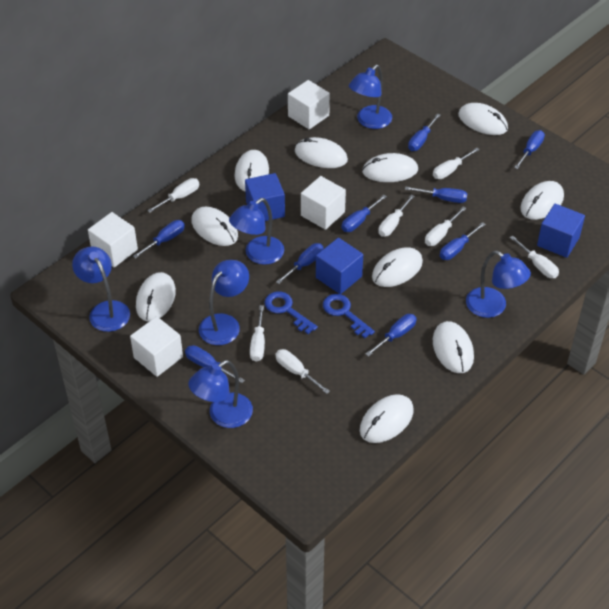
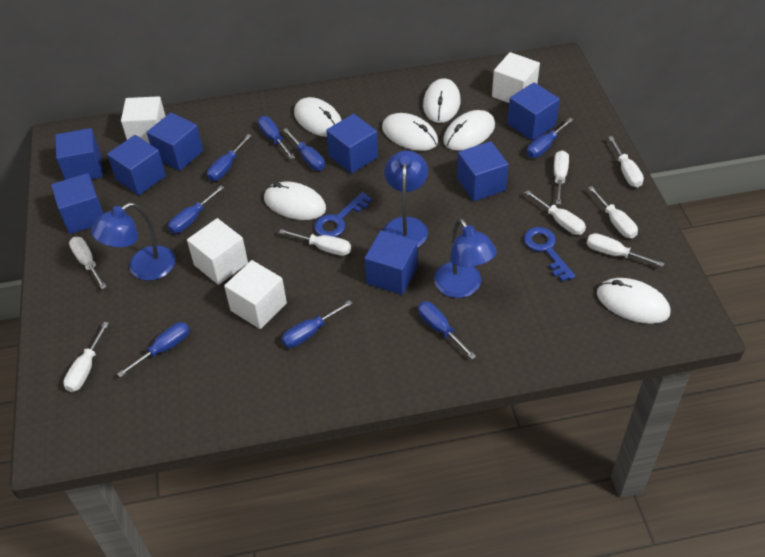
blue cube: [245,173,285,221] [316,238,363,294] [537,204,585,258] = 3 -> [51,173,103,234] [55,128,103,180] [107,135,166,195] [147,112,203,171] [326,114,378,174] [364,230,418,295] [457,141,509,201] [507,82,560,141] = 8
blue lamp: [72,247,130,332] [188,360,253,428] [199,260,249,345] [229,198,284,265] [349,65,392,129] [466,251,531,318] = 6 -> [91,202,175,281] [383,150,428,247] [434,219,497,298] = 3
blue screwdriver: [133,220,185,259] [185,345,245,383] [276,243,324,284] [342,195,387,232] [366,314,417,357] [405,186,467,203] [408,113,440,151] [440,222,486,260] [514,130,545,169] = 9 -> [117,322,190,377] [168,186,224,233] [207,134,252,181] [258,116,295,159] [281,300,353,348] [283,128,325,171] [418,301,476,359] [527,118,574,158] = 8
white mouse: [136,272,176,321] [191,207,238,246] [235,150,269,192] [295,137,348,168] [360,394,414,443] [362,153,418,182] [372,247,423,287] [433,321,474,373] [458,103,508,135] [520,181,564,220] = 10 -> [264,182,326,220] [294,97,342,137] [382,113,438,151] [423,78,461,123] [443,110,495,151] [597,278,670,324] = 6
white screwdriver: [147,178,199,213] [250,305,265,362] [275,349,330,394] [378,195,415,237] [425,207,466,246] [433,148,480,179] [510,236,559,278] = 7 -> [63,322,109,392] [69,237,107,289] [279,229,351,256] [525,190,586,235] [554,150,569,205] [586,233,664,267] [588,186,638,238] [608,136,644,188] = 8

